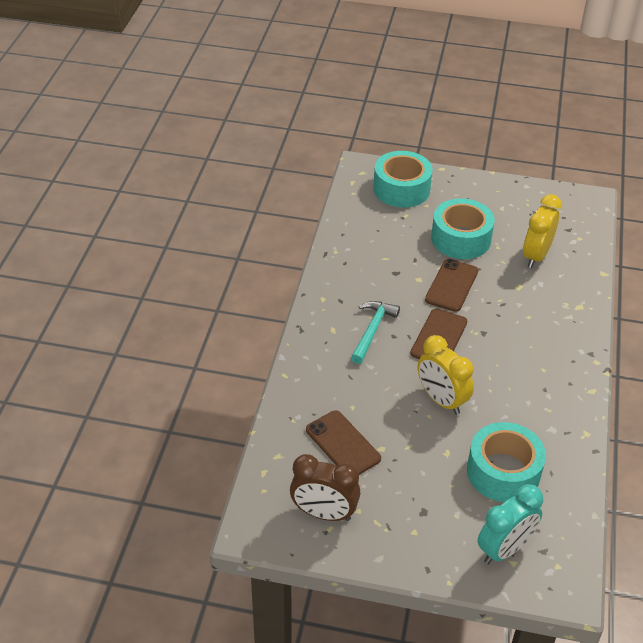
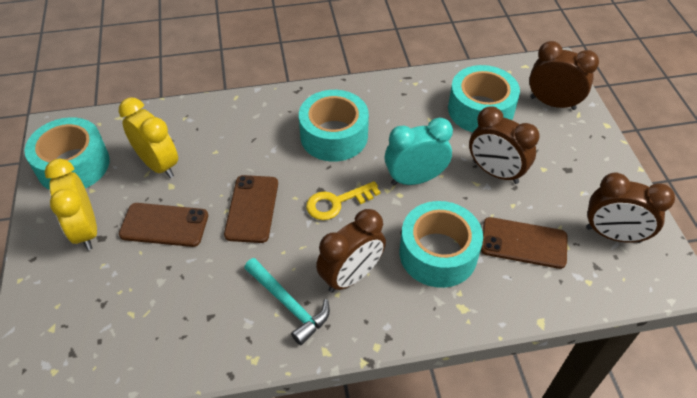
brown clock: [290,454,360,521] = 1 -> [316,209,386,293] [469,107,539,184] [529,41,599,110] [586,173,675,243] = 4
turquoise tape: [373,151,433,208] [431,198,495,259] [467,422,546,502] = 3 -> [24,117,110,190] [299,90,369,162] [400,201,483,288] [448,65,520,132] = 4
yellow key: none = 0 -> [306,181,380,220] = 1

